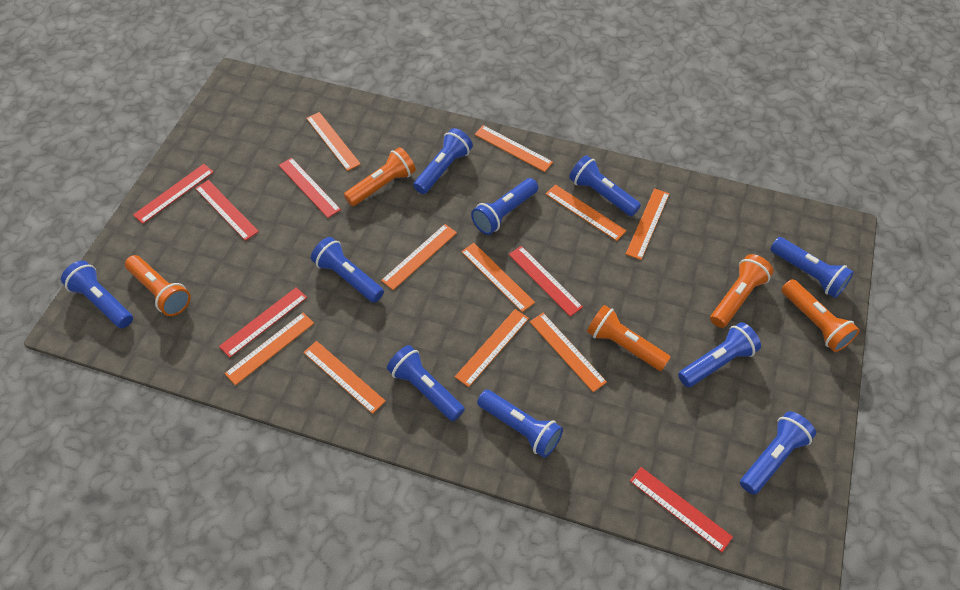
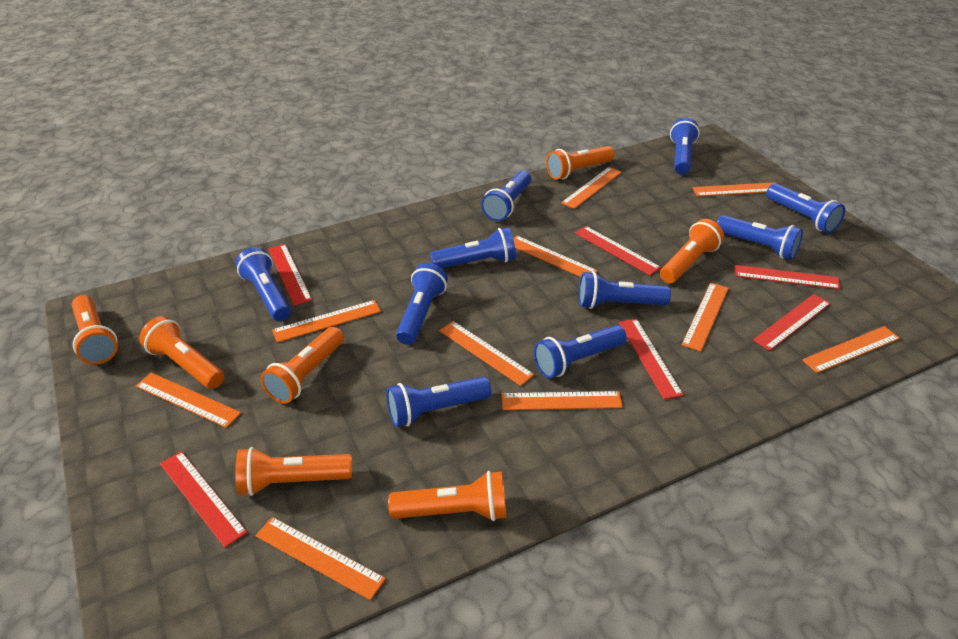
orange flashlight: [125,255,191,316] [344,147,416,206] [587,305,671,371] [710,254,774,328] [781,279,860,352] = 5 -> [72,295,118,365] [139,316,224,389] [235,447,352,496] [260,327,344,404] [388,471,507,521] [546,146,615,180] [660,219,724,283] = 7

